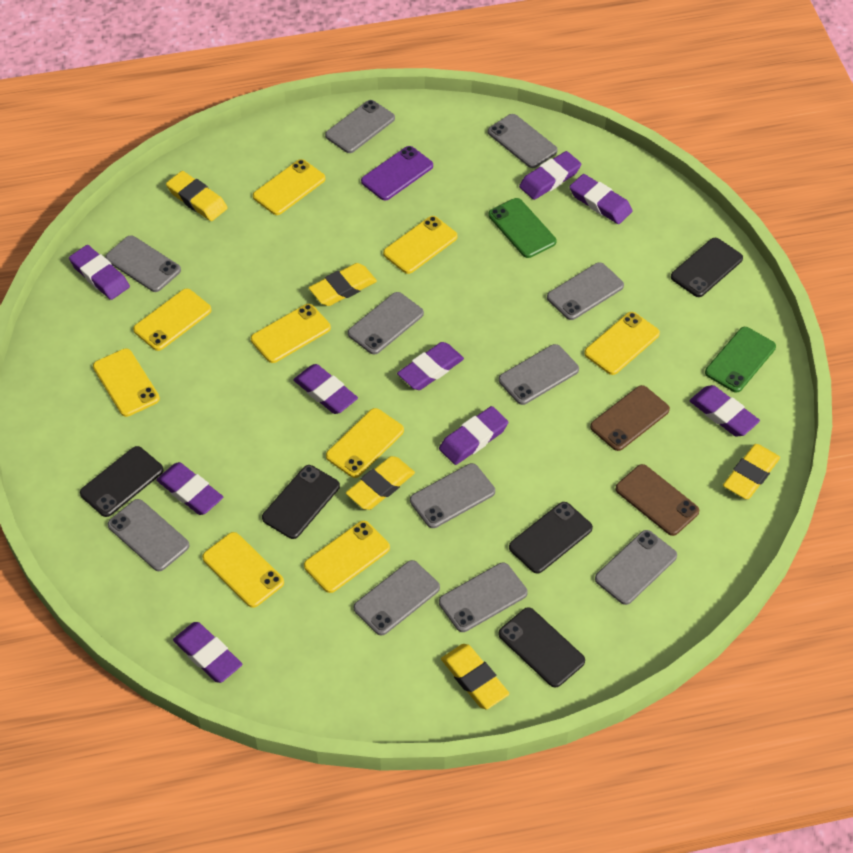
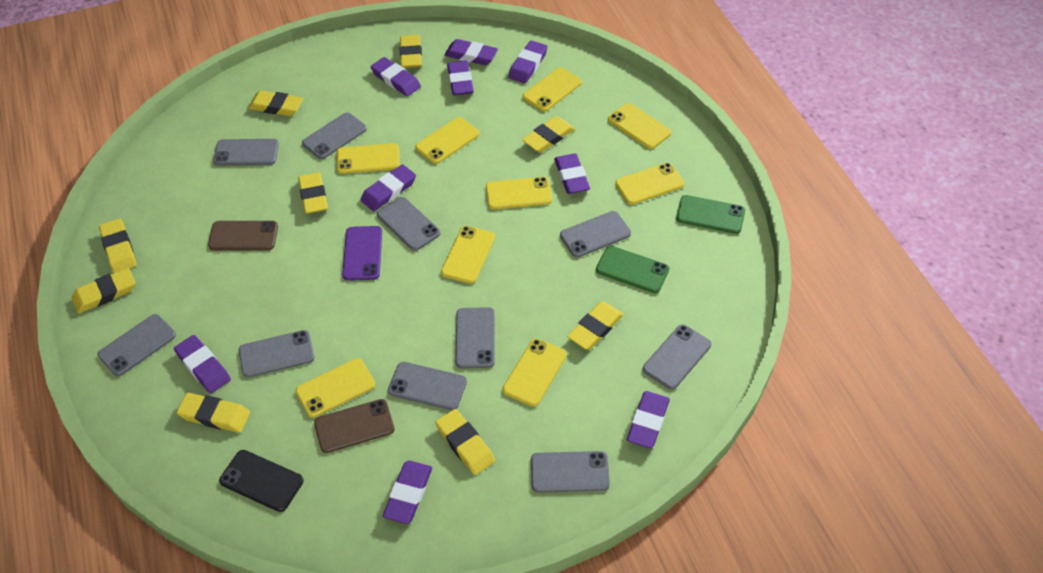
black phone: [80,446,164,517] [262,465,340,539] [499,607,585,688] [509,502,593,574] [671,238,743,297] = 5 -> [219,450,304,512] = 1
grey phone: [105,235,181,292] [108,499,190,571] [325,100,395,153] [348,292,424,355] [353,560,440,636] [410,463,495,528] [439,563,528,632] [488,114,558,168] [498,344,579,405] [547,262,624,320] [595,530,677,605] = 11 -> [98,314,176,376] [213,139,279,166] [239,330,314,378] [302,113,367,159] [377,197,441,251] [388,362,467,410] [455,307,495,368] [531,451,610,493] [560,211,631,258] [643,324,711,390] = 10
yellow eraser: [166,171,228,221] [309,263,377,306] [346,456,415,510] [441,644,509,709] [723,444,780,499] = 5 -> [72,268,135,314] [99,219,136,273] [177,393,250,433] [248,90,303,116] [298,172,328,214] [400,35,422,68] [435,409,495,475] [522,116,575,153] [567,302,623,350] = 9

